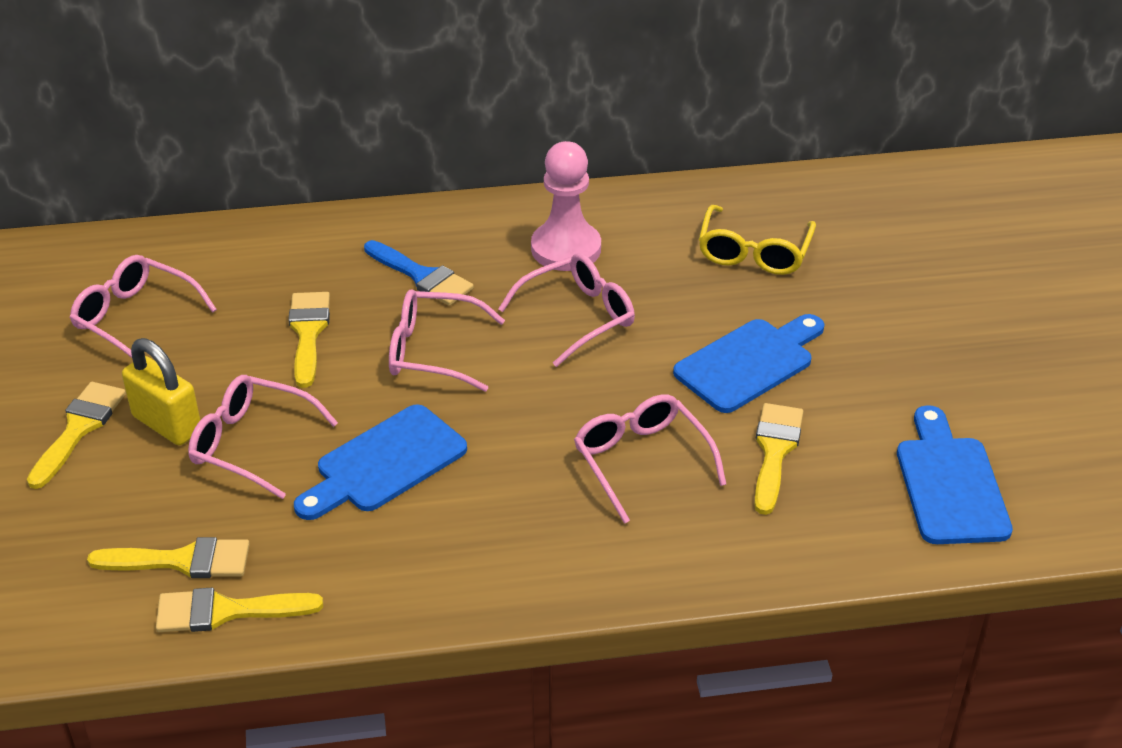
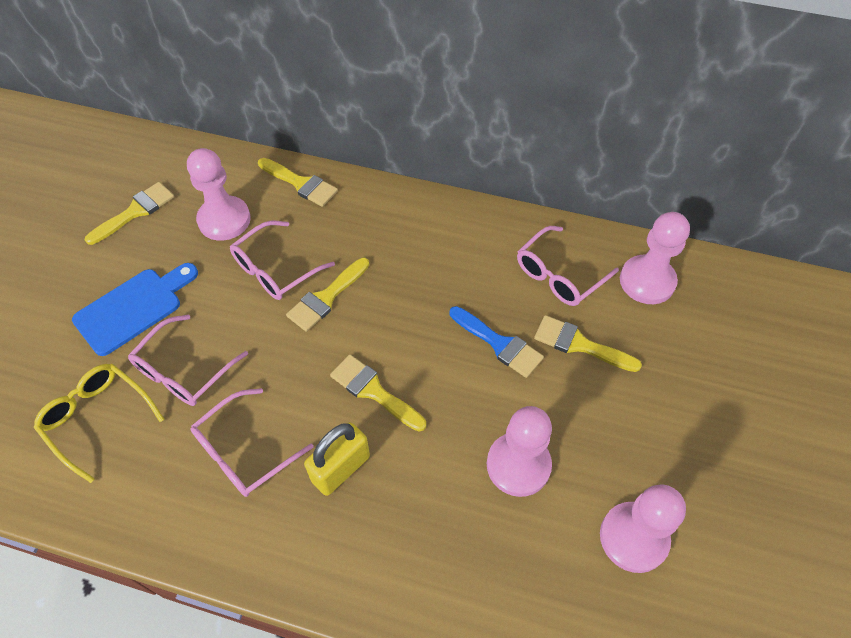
blue cutting board: [294,404,467,520] [673,314,825,413] [897,405,1013,544] = 3 -> [72,263,198,356] = 1
pink glasses: [70,255,217,358] [188,375,338,499] [389,289,505,392] [498,253,635,367] [574,394,726,524] = 5 -> [128,314,248,406] [191,388,314,497] [230,221,335,300] [517,226,619,306] = 4
pink pawn: [531,141,601,271] = 1 -> [187,148,251,241] [487,406,552,497] [600,484,686,573] [620,212,690,304] = 4

